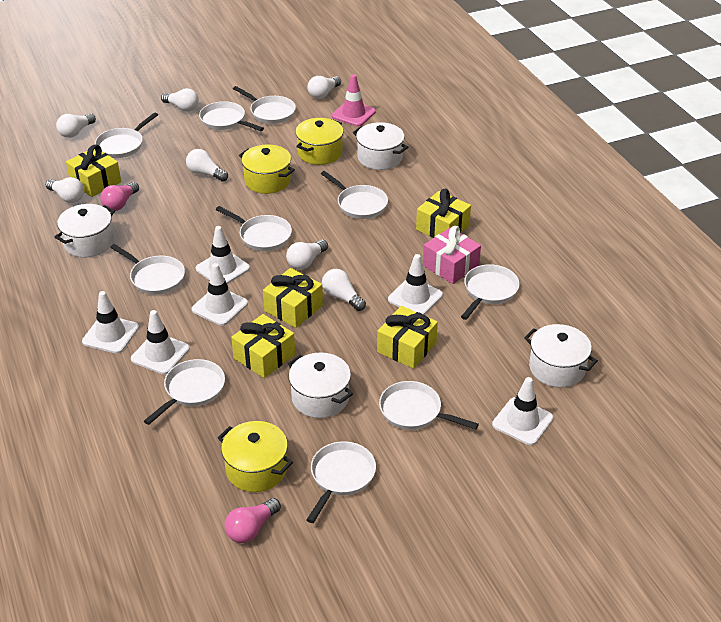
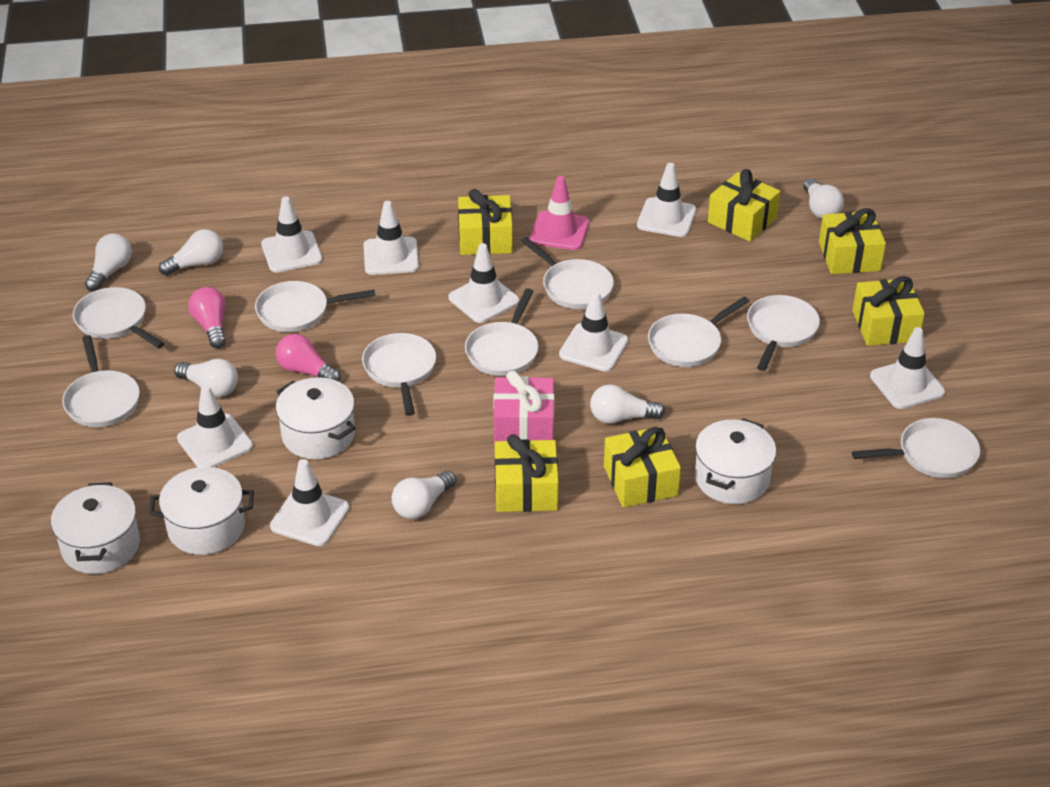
white light bulb: [46,177,84,203] [56,113,96,138] [161,88,199,112] [186,149,228,182] [286,240,328,270] [307,76,341,99] [322,269,366,311] = 7 -> [85,233,132,292] [159,229,223,276] [174,359,238,397] [392,470,456,519] [590,384,665,424] [803,178,844,219] = 6
white pan: [95,112,158,158] [110,244,185,295] [144,359,225,425] [199,101,264,131] [216,206,292,251] [233,86,296,124] [307,441,376,523] [321,171,388,219] [379,381,479,430] [461,264,520,320] = 10 -> [62,335,140,427] [73,287,164,349] [255,281,375,332] [362,333,436,416] [465,288,538,376] [521,237,614,309] [648,296,750,367] [747,295,820,371] [852,418,980,478] = 9
white traffic cone: [82,291,139,354] [131,310,190,374] [192,263,248,326] [196,226,250,284] [388,254,443,315] [492,377,554,445] = 6 -> [177,385,253,468] [261,196,322,272] [270,459,349,546] [364,201,419,275] [448,243,519,323] [559,291,628,372] [637,163,696,237] [870,327,945,409] = 8
yellow gift: [66,145,121,197] [231,314,295,378] [263,268,323,328] [377,306,438,369] [416,189,471,238] = 5 -> [458,189,513,255] [494,434,559,512] [604,427,681,508] [708,169,780,242] [819,208,886,274] [852,276,925,346] = 6
yellow pot: [218,421,293,492] [239,145,295,194] [295,118,344,165] = 3 -> none = 0

